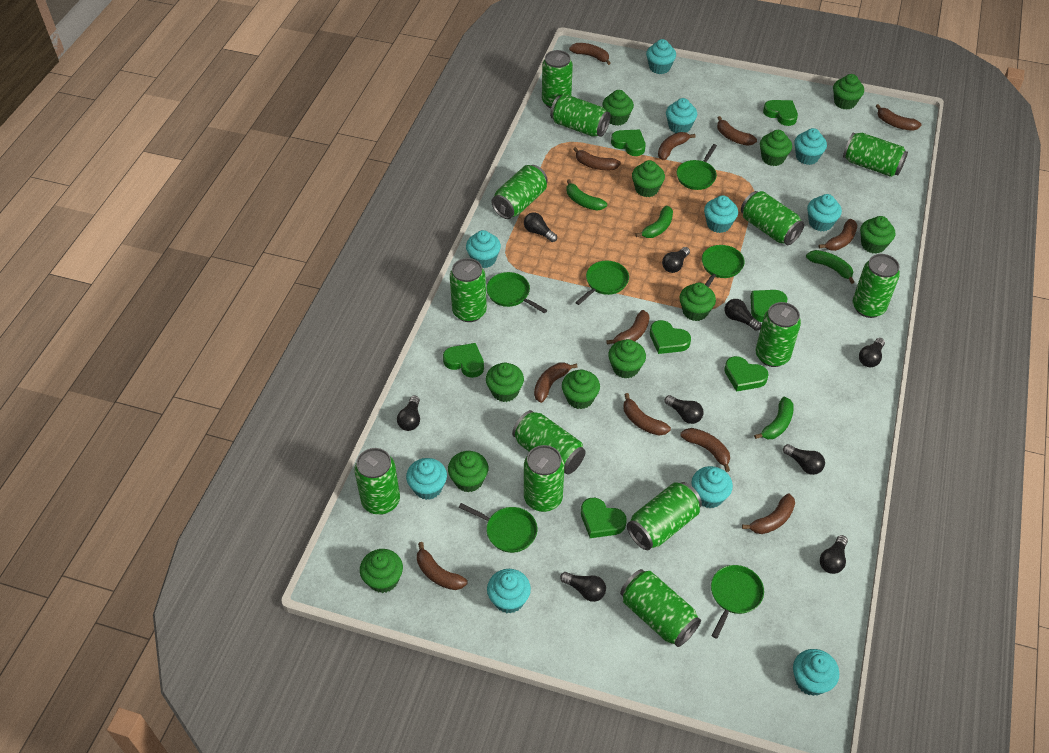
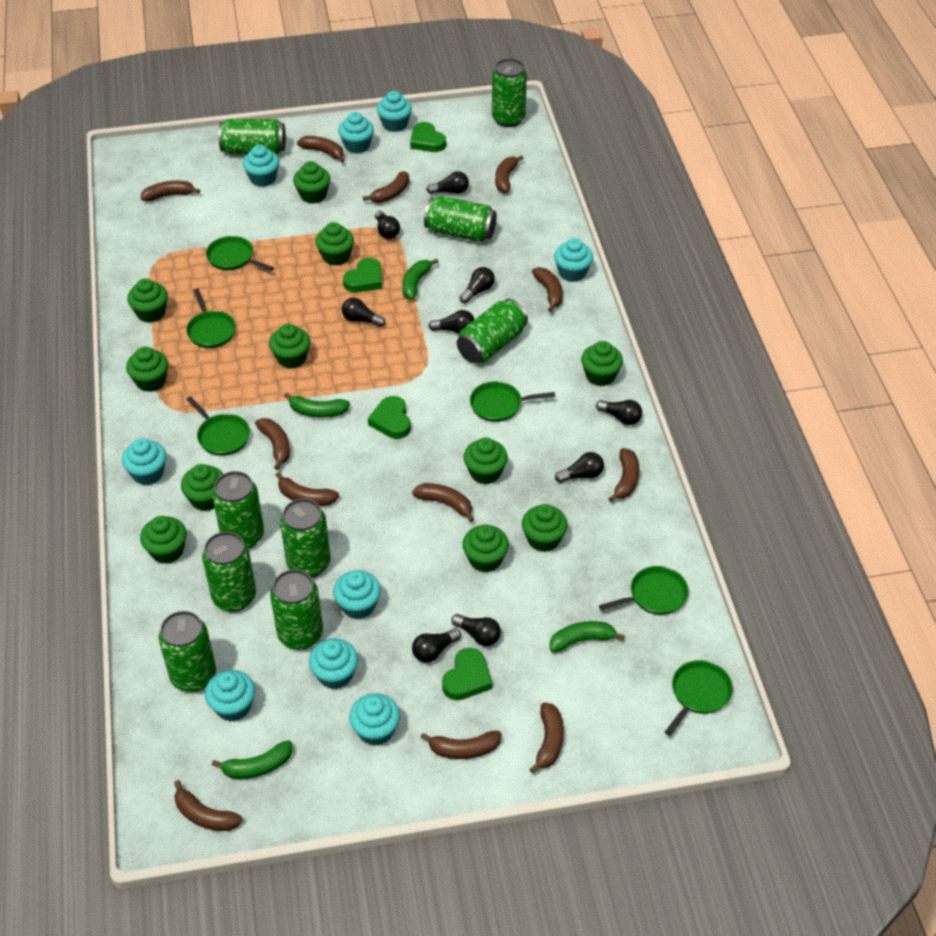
green can: [354,448,400,515] [450,258,487,322] [491,165,548,219] [512,410,586,475] [524,445,564,512] [542,50,573,109] [550,94,610,137] [620,569,701,647] [627,482,702,550] [741,191,804,245] [756,302,801,367] [843,132,908,177] [853,254,900,318] = 13 -> [159,611,216,692] [202,532,256,612] [212,471,264,549] [218,119,286,155] [270,569,323,650] [280,499,331,578] [424,196,497,242] [457,298,528,363] [492,58,527,127] = 9
green heart: [443,343,484,378] [581,498,627,538] [611,130,646,156] [650,320,691,354] [724,356,769,392] [750,290,787,322] [763,100,798,126] = 7 -> [343,258,382,292] [368,396,411,439] [410,122,446,152] [442,648,492,700] = 4
turquoise cupcake: [406,458,447,500] [466,230,501,268] [487,569,531,614] [646,39,676,74] [666,98,697,133] [691,466,733,508] [704,195,738,233] [793,649,839,696] [794,128,827,165] [807,194,842,231] = 10 -> [122,438,166,485] [205,670,255,722] [243,145,279,187] [309,638,358,689] [333,570,381,620] [338,112,374,154] [349,693,400,746] [377,91,412,132] [554,238,593,282] = 9

